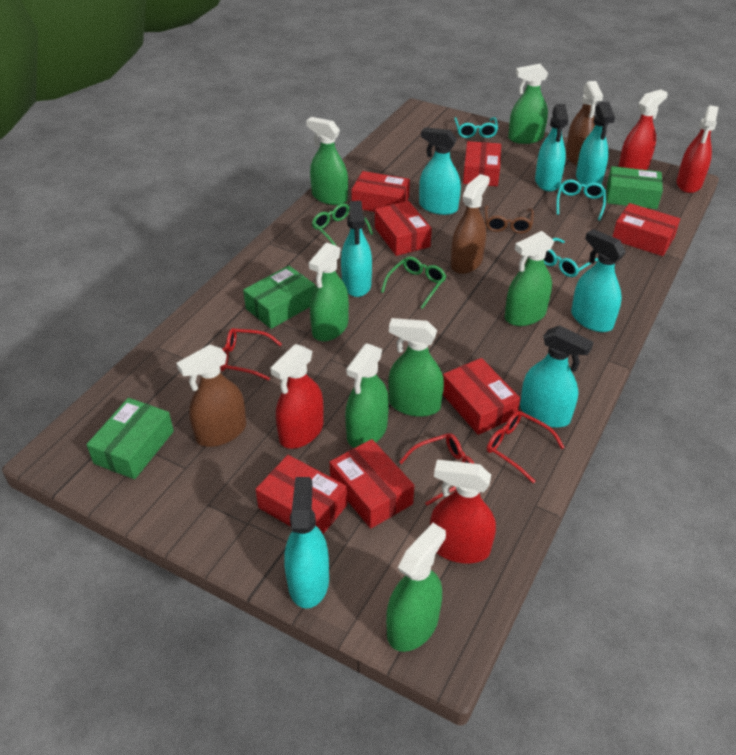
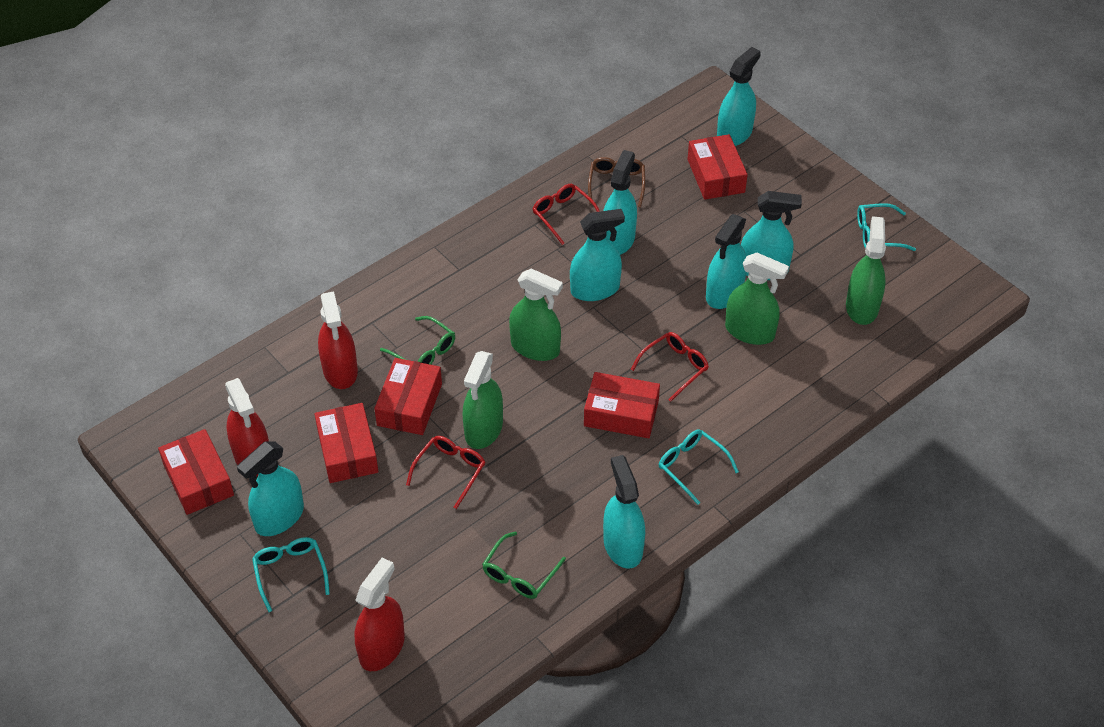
brown spray bottle: [176,345,246,447] [451,174,490,274] [566,81,603,165] = 3 -> none = 0
green box: [86,398,174,479] [243,266,315,329] [606,166,663,209] = 3 -> none = 0
green spray bottle: [306,117,348,205] [308,242,349,341] [345,343,389,448] [386,523,446,652] [388,318,444,417] [505,231,554,326] [508,64,548,144] = 7 -> [463,351,503,449] [509,268,563,361] [725,253,789,345] [846,216,886,325] = 4
red box: [255,455,347,534] [330,439,414,529] [351,171,410,212] [375,201,432,256] [443,358,520,435] [463,141,501,186] [613,203,680,256] = 7 -> [158,429,234,515] [315,403,378,483] [374,358,442,435] [584,372,660,438] [687,134,748,200] = 5
red spray bottle: [270,344,324,449] [430,460,496,563] [618,89,668,170] [677,105,719,193] = 4 -> [225,378,269,476] [318,292,358,389] [355,558,405,671] = 3

